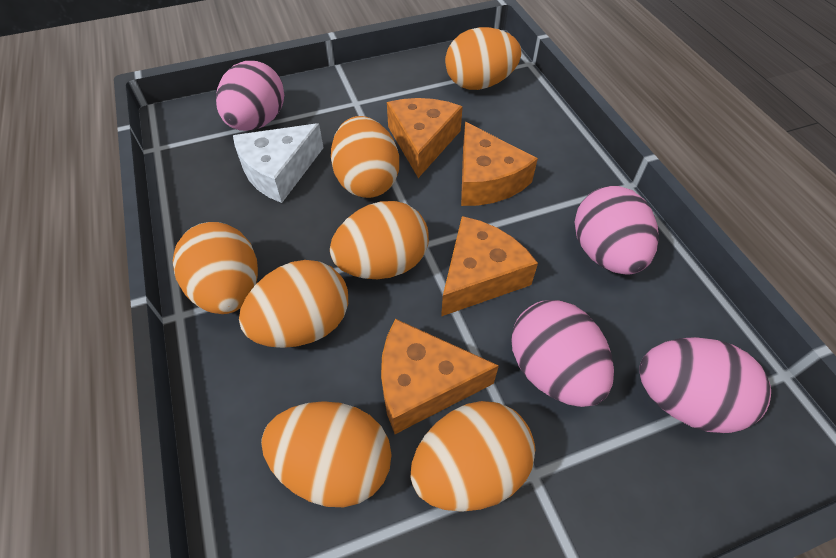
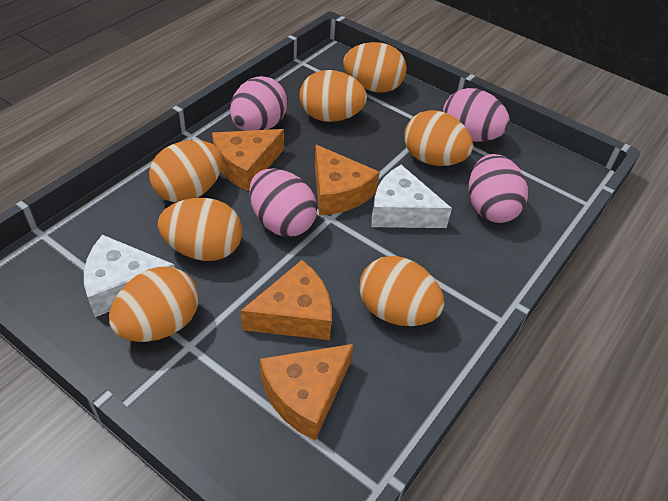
white cheese: [233,123,324,203] = 1 -> [84,235,175,317] [371,165,452,228] = 2

